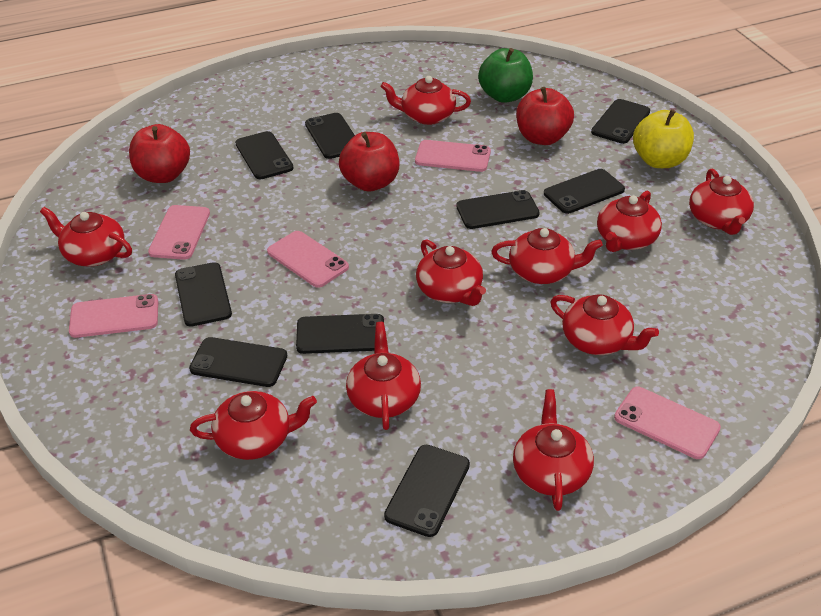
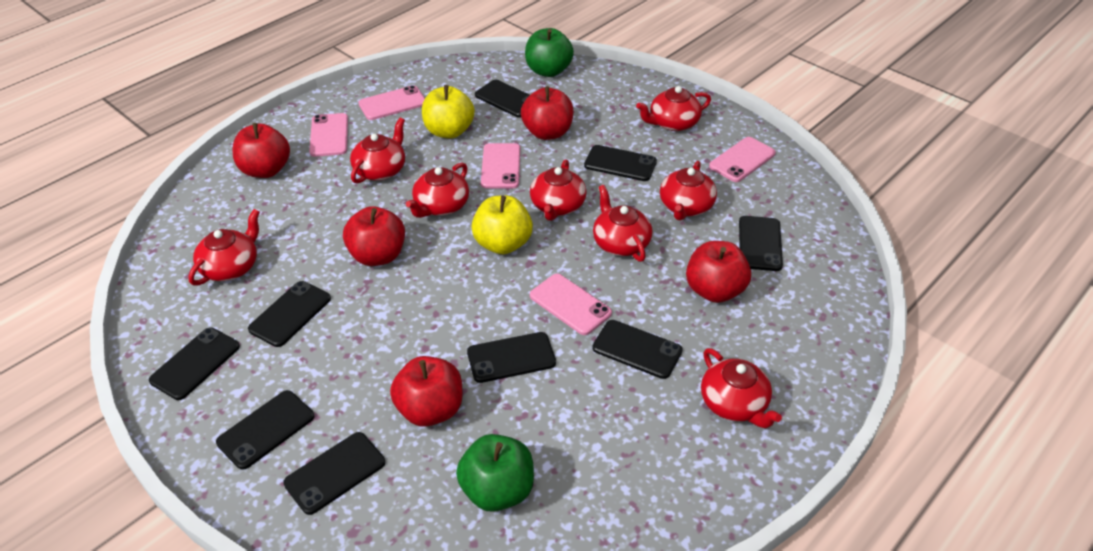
green apple: [478,48,533,103] = 1 -> [456,434,534,512] [525,28,574,77] = 2
red apple: [129,124,190,183] [339,132,399,192] [516,87,574,145] = 3 -> [233,123,290,178] [343,206,405,266] [390,356,462,427] [521,86,574,140] [686,241,751,303] = 5
red teapot: [40,207,132,267] [190,391,317,460] [346,322,421,430] [380,76,471,125] [416,239,486,306] [491,228,603,284] [513,389,594,511] [550,294,659,355] [597,191,662,252] [689,169,754,235] = 10 -> [189,209,260,286] [350,118,405,184] [406,162,469,218] [530,159,587,221] [593,185,652,262] [636,86,711,131] [660,161,717,221] [701,348,782,428] = 8
yellow apple: [633,109,694,168] = 1 -> [422,85,475,139] [471,195,533,254] = 2

